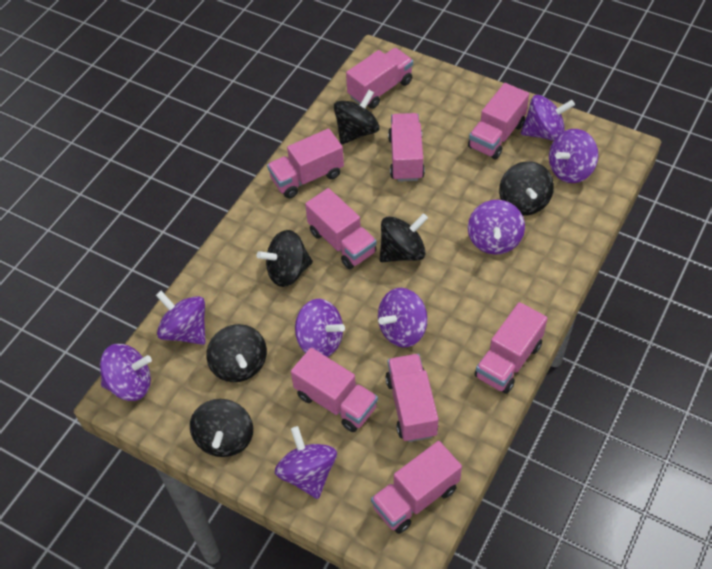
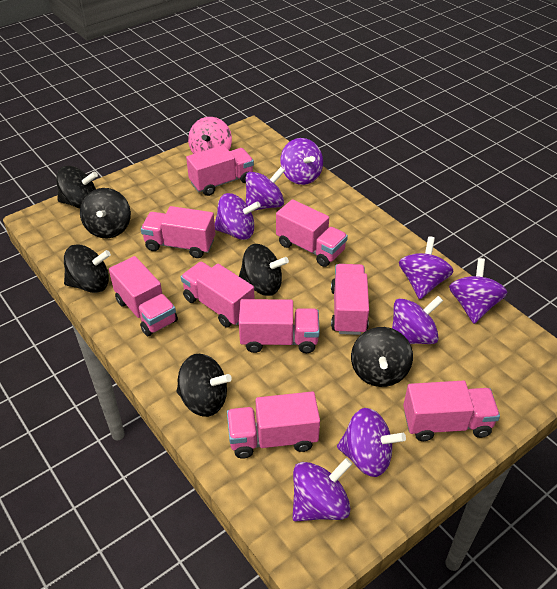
pink spinning top: none = 0 -> [188,117,232,154] = 1

